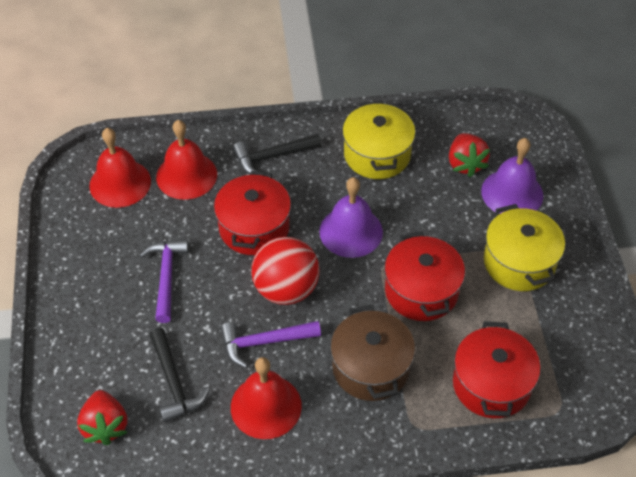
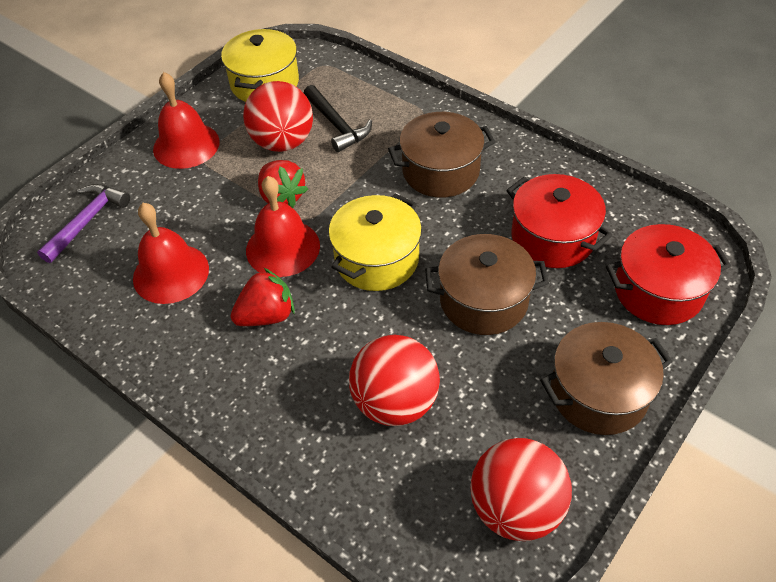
black hammer: [149,328,210,423] [233,134,322,174] = 2 -> [304,85,372,152] = 1
brown pot: [330,305,415,401] = 1 -> [388,112,495,198] [425,234,549,335] [540,322,673,435] = 3
purple bell: [319,177,383,258] [481,138,543,214] = 2 -> none = 0
purple hammer: [139,239,189,323] [220,321,321,368] = 2 -> [37,184,130,263] = 1
red ball: [251,237,320,305] = 1 -> [243,81,313,152] [349,334,440,426] [470,438,572,541] = 3
red pot: [214,171,291,255] [384,231,465,321] [453,321,540,418] = 3 -> [506,174,612,268] [606,224,731,325] = 2

